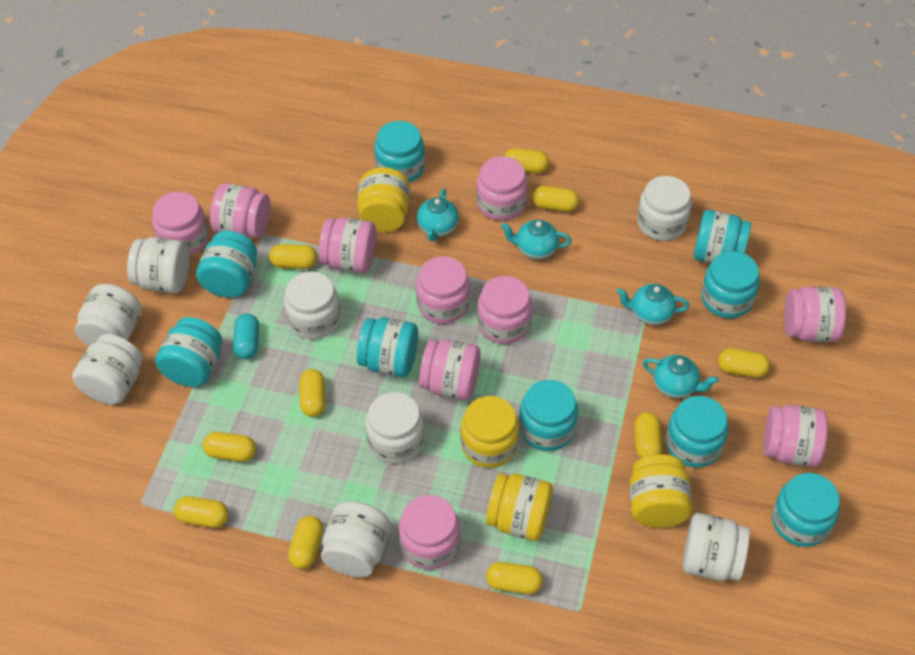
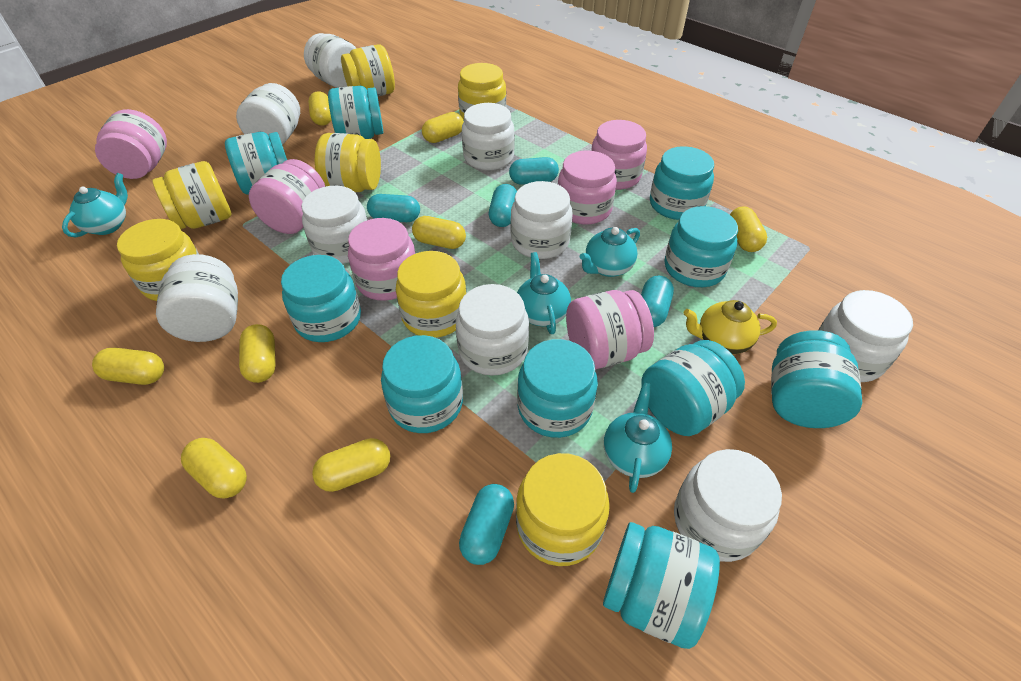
pink jar: [152,192,209,256] [210,183,270,238] [319,217,376,273] [399,495,460,570] [416,256,470,324] [419,339,481,400] [476,156,528,221] [477,276,532,344] [764,405,828,467] [784,287,846,342] = 10 -> [95,109,167,179] [249,159,325,234] [348,218,416,301] [558,151,617,225] [566,290,654,370] [591,120,647,190] = 6
turquoise capsule: [233,313,259,359] = 1 -> [367,194,420,222] [459,484,514,565] [489,184,517,227] [509,157,559,185] [641,275,674,327] = 5
turquoise jar: [155,317,222,387] [196,231,257,298] [357,317,418,377] [374,121,425,182] [519,380,578,451] [666,396,728,467] [693,210,751,264] [701,251,760,318] [772,473,840,547] = 9 -> [225,132,287,195] [281,255,361,342] [328,86,383,139] [381,335,463,433] [517,339,598,438] [603,522,720,649] [641,340,745,436] [650,146,714,220] [664,206,738,287] [771,330,862,428] = 10
white jar: [72,334,143,405] [75,284,142,346] [127,237,189,293] [284,271,340,340] [321,501,391,577] [365,392,424,464] [637,176,692,241] [683,513,750,581] = 8 -> [156,254,238,342] [236,83,300,145] [302,186,367,264] [304,33,357,88] [456,284,529,376] [462,103,515,170] [511,181,573,259] [674,449,782,562] [818,290,913,382] = 9
yellow capsule: [174,496,229,528] [203,432,256,462] [269,244,317,269] [288,516,324,569] [299,369,326,417] [486,562,543,594] [504,148,549,173] [533,186,579,212] [634,412,662,458] [718,348,770,378] = 10 -> [92,348,164,385] [181,438,247,499] [239,324,276,383] [308,91,332,126] [312,438,390,492] [412,216,466,249] [422,112,464,143] [730,206,767,252] = 8
yellow jar: [357,167,410,232] [460,396,519,468] [486,473,553,541] [630,454,692,528] = 4 -> [117,219,199,301] [152,161,232,229] [315,133,381,192] [341,44,395,96] [396,251,467,338] [458,63,506,119] [516,453,610,566] = 7
yellow teapot: none = 0 -> [683,300,777,354] = 1

